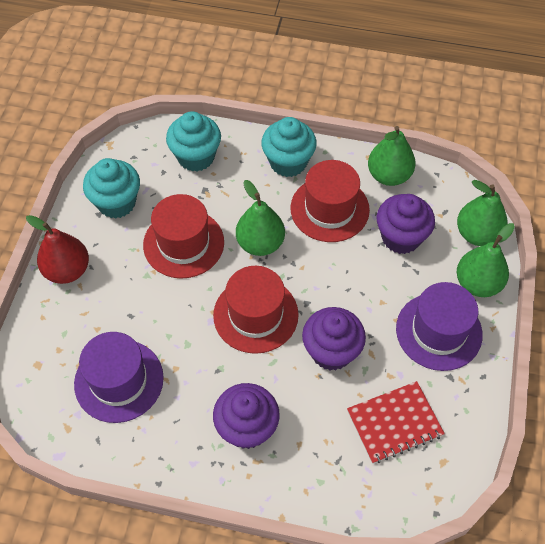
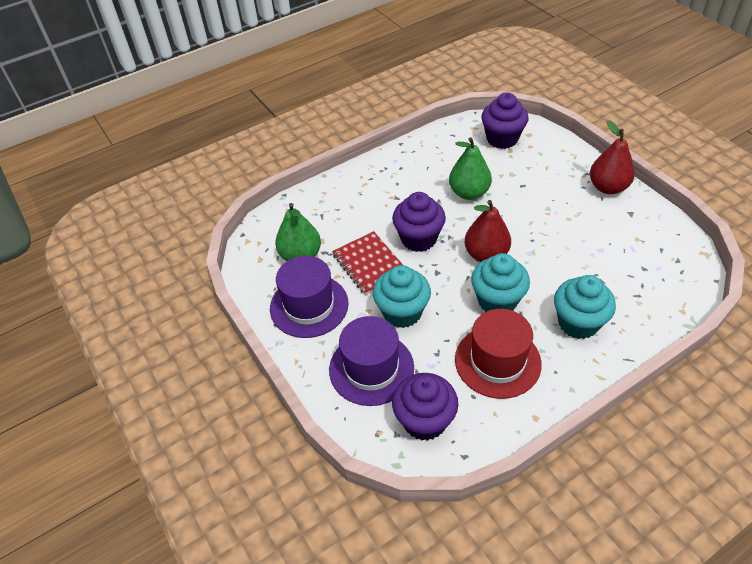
green pear: [236,180,285,256] [368,126,416,186] [457,180,508,246] [457,223,515,297] = 4 -> [275,203,321,261] [449,137,492,200] = 2
red hat: [143,194,224,279] [213,266,299,354] [290,160,370,242] = 3 -> [455,309,542,399] = 1
red pear: [26,215,89,284] = 1 -> [465,200,511,262] [590,120,635,194] = 2

